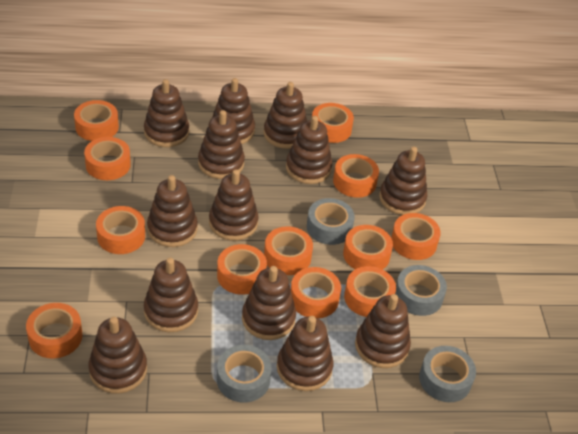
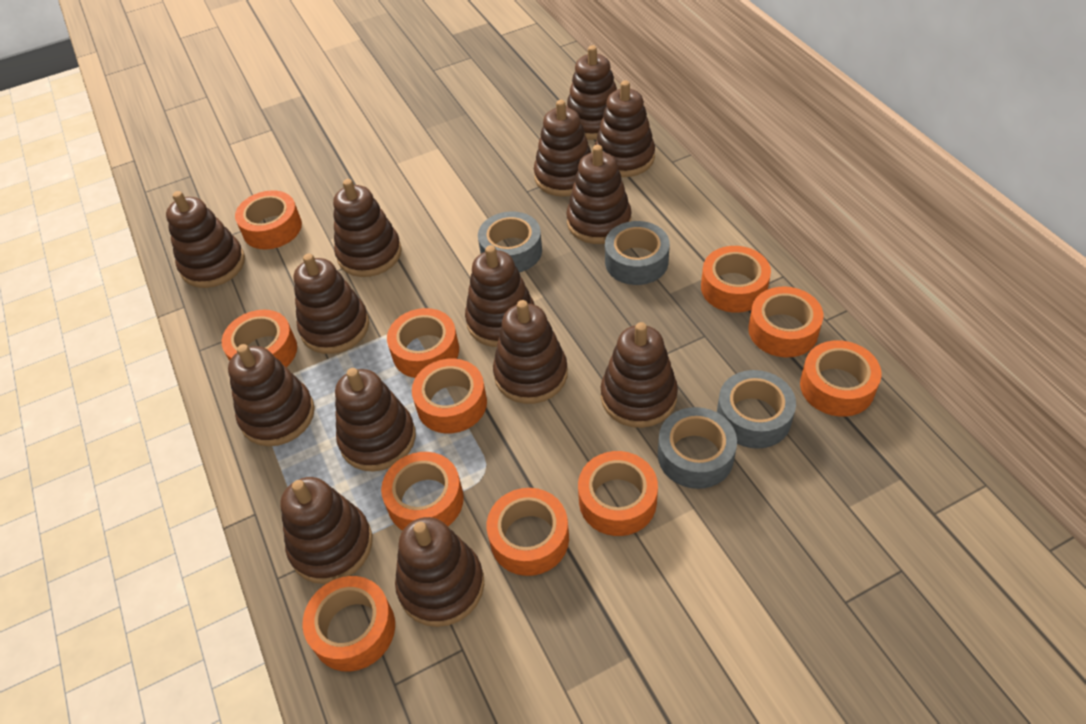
brown stacking toy: [88,317,147,394] [144,79,189,147] [144,258,198,332] [147,175,198,247] [198,110,245,179] [209,169,259,241] [212,78,255,144] [242,266,296,340] [264,82,307,149] [277,316,333,391] [286,116,332,184] [355,294,411,368] [379,147,427,215] = 13 -> [166,191,245,288] [228,344,315,446] [280,477,372,584] [294,254,369,354] [333,179,402,277] [335,368,416,472] [395,517,484,627] [465,245,535,347] [493,300,568,404] [534,100,591,197] [566,45,617,140] [566,145,631,244] [595,80,655,177] [601,322,678,428] = 14
orange tape: [26,303,82,359] [74,100,119,141] [84,137,131,180] [96,206,145,254] [217,244,267,295] [264,226,313,275] [291,267,341,318] [312,103,354,143] [333,154,379,198] [343,225,393,270] [344,266,396,317] [391,213,441,260] = 12 -> [222,310,297,367] [235,191,302,249] [302,576,395,672] [381,452,464,531] [387,308,459,378] [412,358,487,434] [487,488,569,576] [578,451,658,536] [701,246,771,313] [748,286,823,357] [800,340,882,417] = 11

